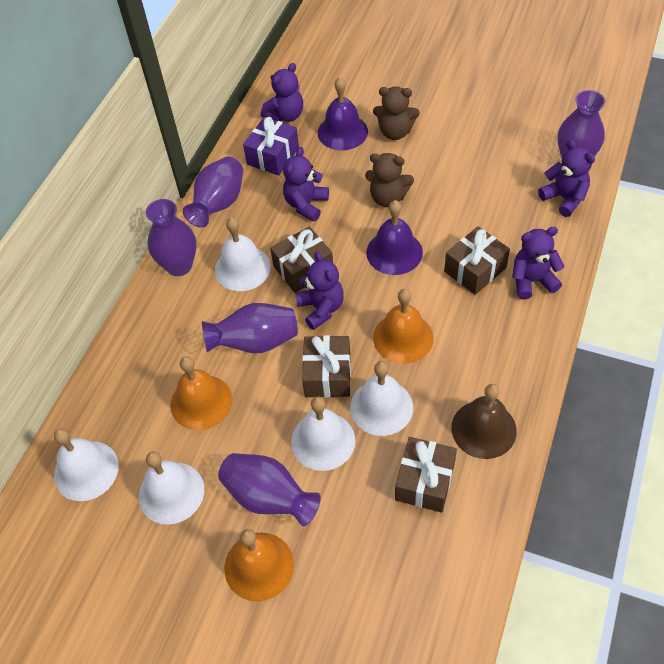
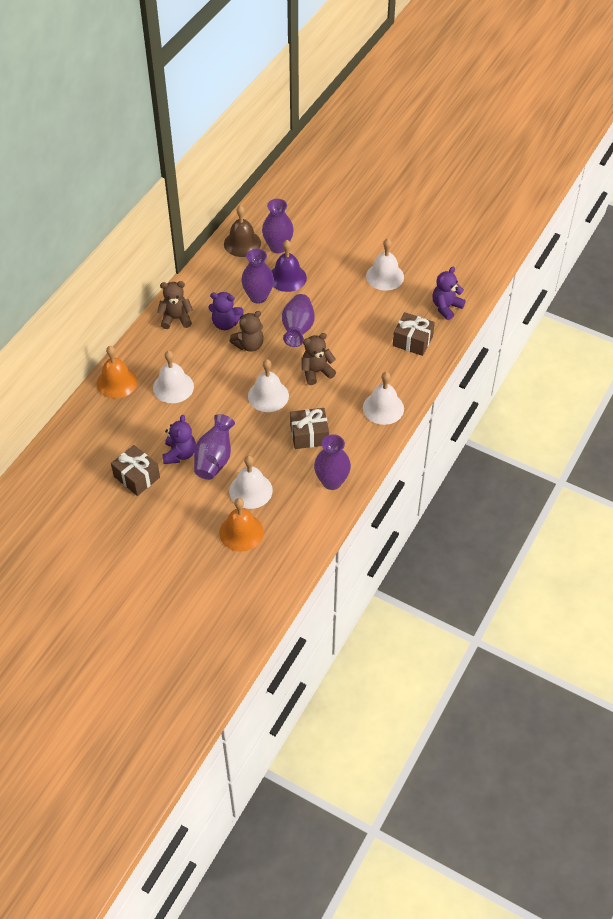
brown gift: [270,226,333,293] [302,335,351,398] [395,437,457,513] [444,226,510,295] = 4 -> [111,445,160,496] [290,408,329,449] [393,312,435,356] = 3
brown teddy bear: [365,153,414,207] [373,86,420,140] = 2 -> [157,281,193,329] [229,311,264,352] [301,333,336,385] = 3
orange bell: [170,356,232,430] [224,529,294,602] [373,289,434,364] = 3 -> [97,346,138,399] [219,498,264,552] = 2
purple bell: [318,77,368,150] [366,200,423,275] = 2 -> [272,240,307,292] = 1
purple gift: [243,117,299,176] = 1 -> none = 0
purple teddy bear: [261,63,303,122] [283,147,329,222] [295,252,344,330] [512,227,565,300] [538,140,595,217] = 5 -> [162,415,196,464] [209,292,244,330] [432,267,466,320] = 3

